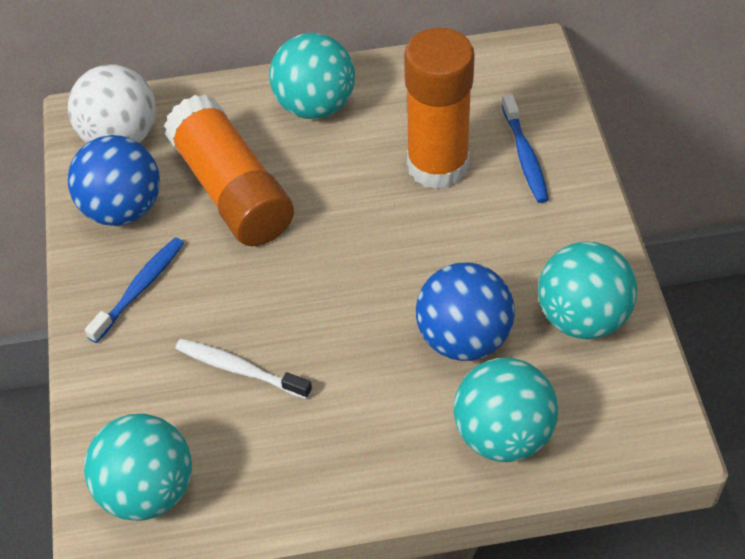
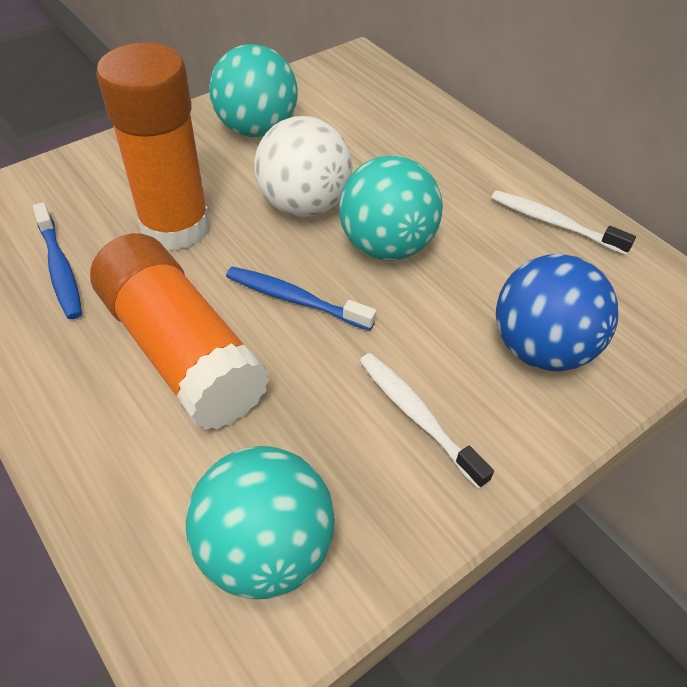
blue ball: [68,135,160,226] [416,262,515,361] = 2 -> [496,254,618,371] = 1
turquoise ball: [84,414,192,521] [269,33,355,119] [454,357,558,462] [538,242,637,339] = 4 -> [186,446,335,599] [209,44,298,137] [339,155,443,261] = 3
white toothbrush: [175,339,312,399] = 1 -> [360,353,494,489] [491,190,636,255] = 2

